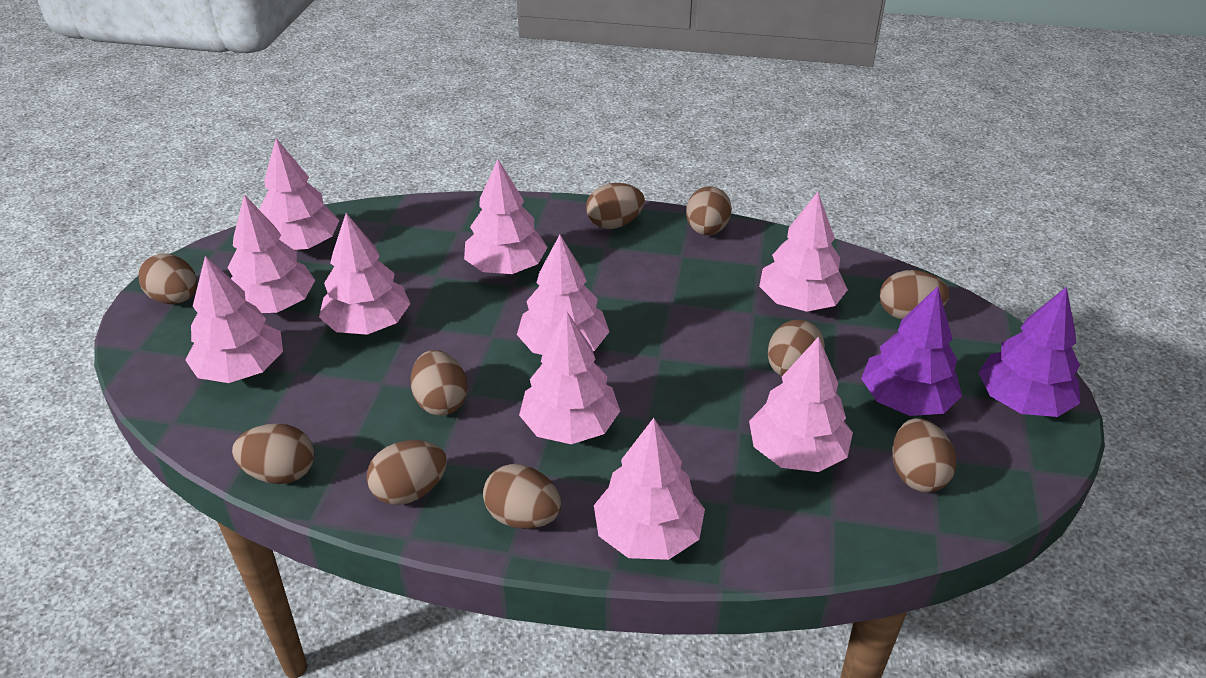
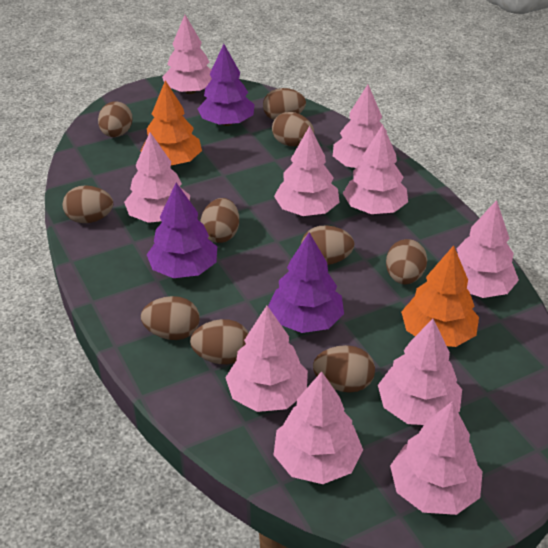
orange tree: none = 0 -> [140,80,202,166] [401,245,479,347] = 2
purple tree: [861,286,962,416] [978,287,1080,417] = 2 -> [146,183,217,278] [197,44,255,126] [268,233,344,333] = 3

